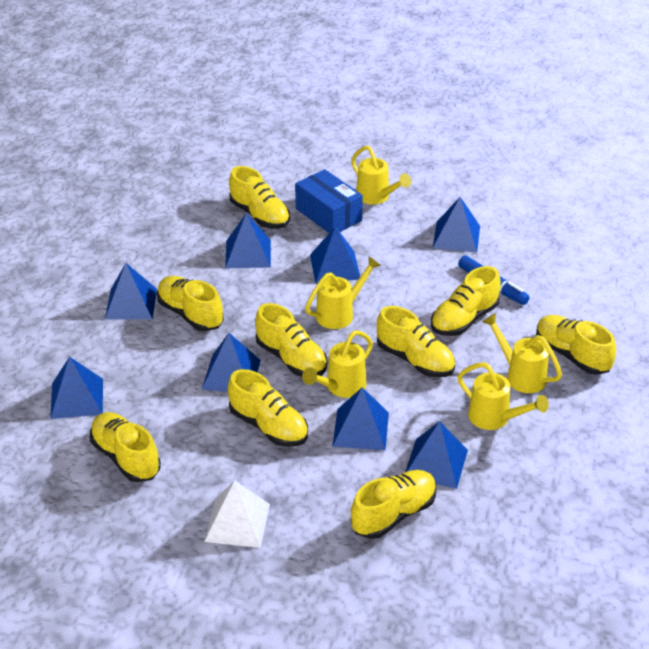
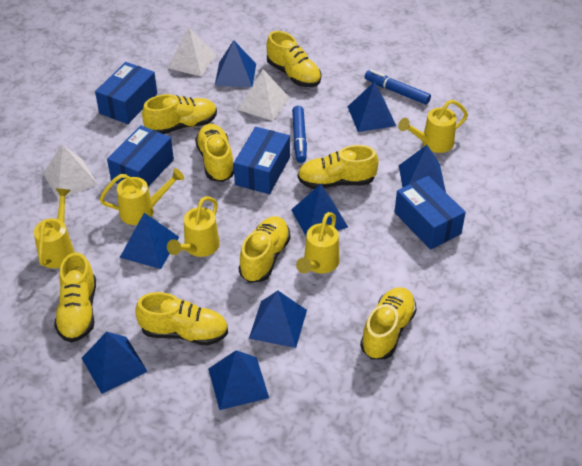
blue box: [295,169,363,233] = 1 -> [95,62,157,124] [107,125,174,187] [234,127,290,194] [394,176,466,250] = 4
blue marker: [458,255,530,305] = 1 -> [292,106,307,163] [365,70,431,104] = 2
white pyramid: [204,480,270,548] = 1 -> [43,144,98,200] [168,27,216,76] [238,69,290,121] = 3
yellow shoe: [90,412,161,482] [157,276,224,331] [228,369,308,447] [229,166,290,229] [255,303,327,376] [351,470,436,539] [377,306,455,377] [431,266,501,336] [536,315,616,375] = 9 -> [54,252,96,342] [136,292,228,346] [142,94,217,134] [195,124,234,182] [239,216,290,283] [266,31,321,87] [298,145,378,189] [360,287,417,359] = 8

